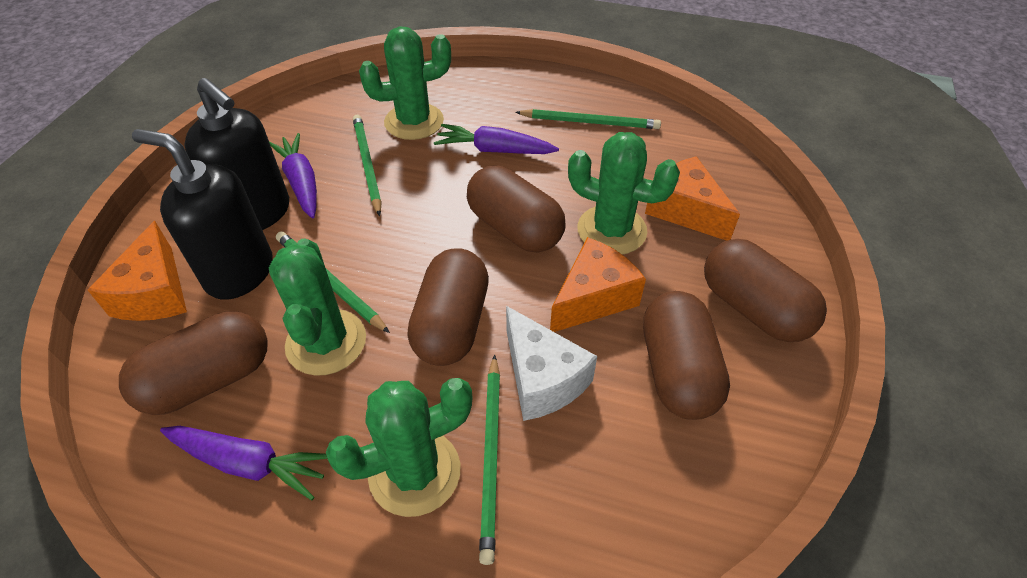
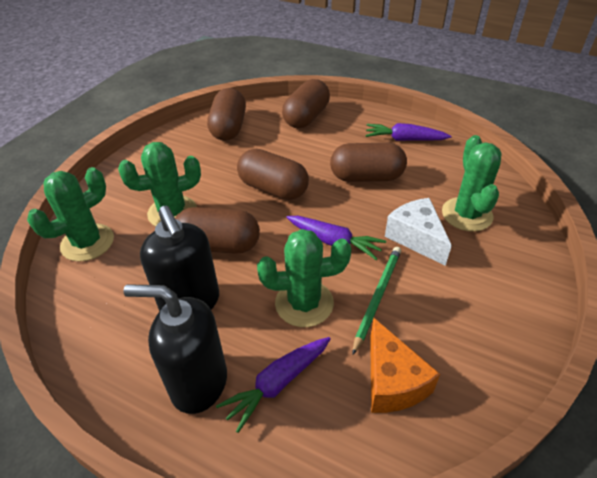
green pencil: [276,231,390,333] [353,115,382,216] [479,355,500,565] [515,109,661,129] = 4 -> [352,247,401,355] = 1
orange cheese: [88,221,187,321] [550,237,646,332] [645,156,740,241] = 3 -> [370,318,440,413] = 1

